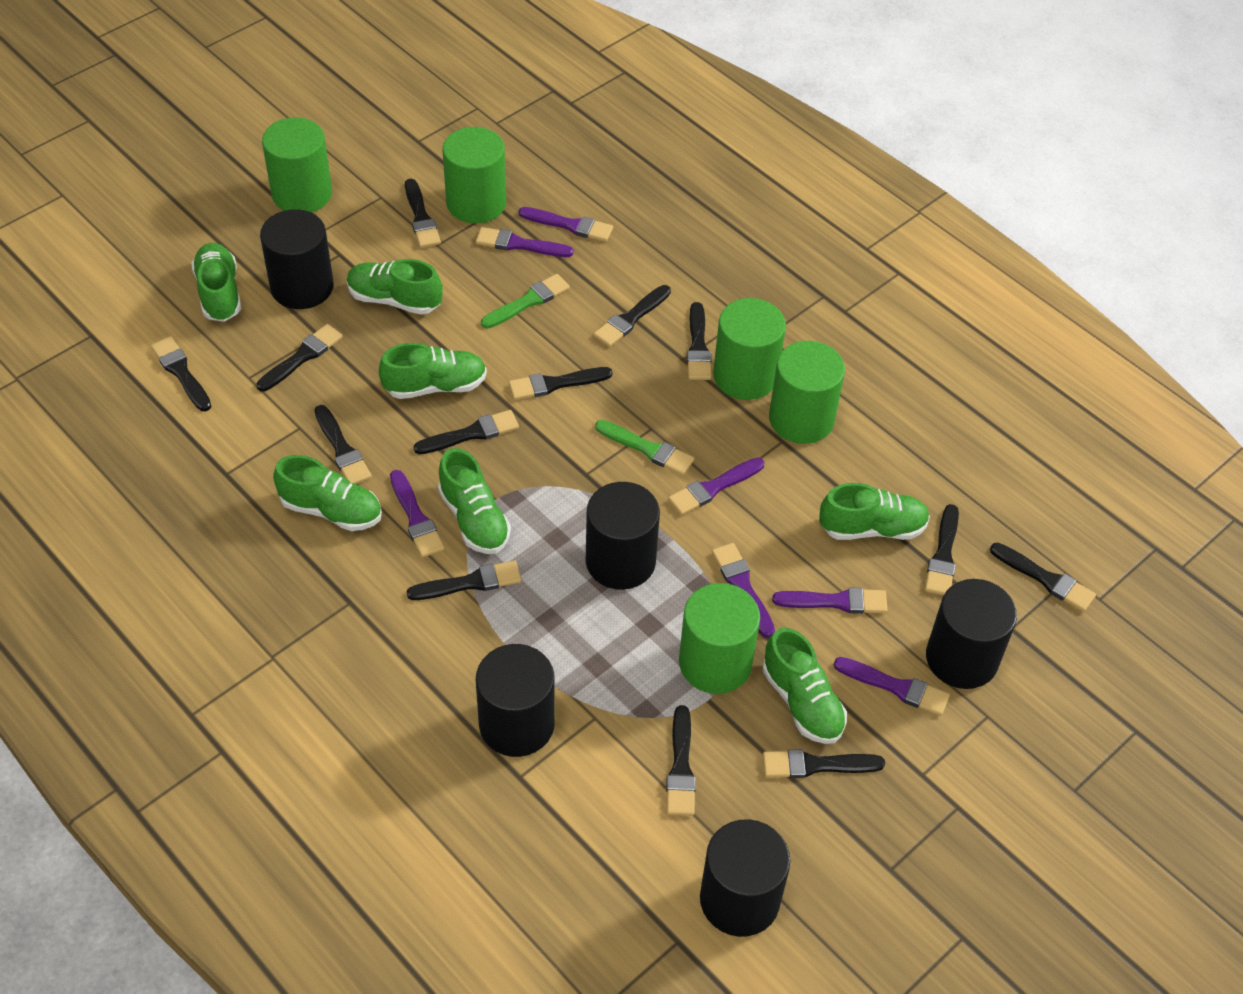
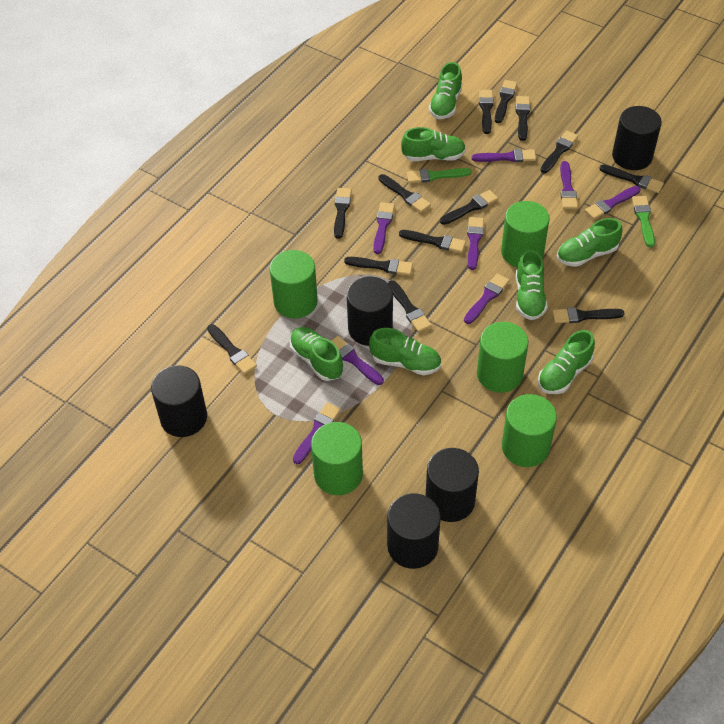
purple brush: [390,470,444,558] [476,227,573,257] [519,207,613,242] [668,457,764,515] [712,543,775,638] [772,587,887,614] [834,657,950,716] = 7 -> [293,402,341,464] [331,336,384,385] [373,202,395,254] [464,274,510,324] [467,217,484,270] [472,149,536,162] [560,161,578,209] [585,186,641,219] = 8

